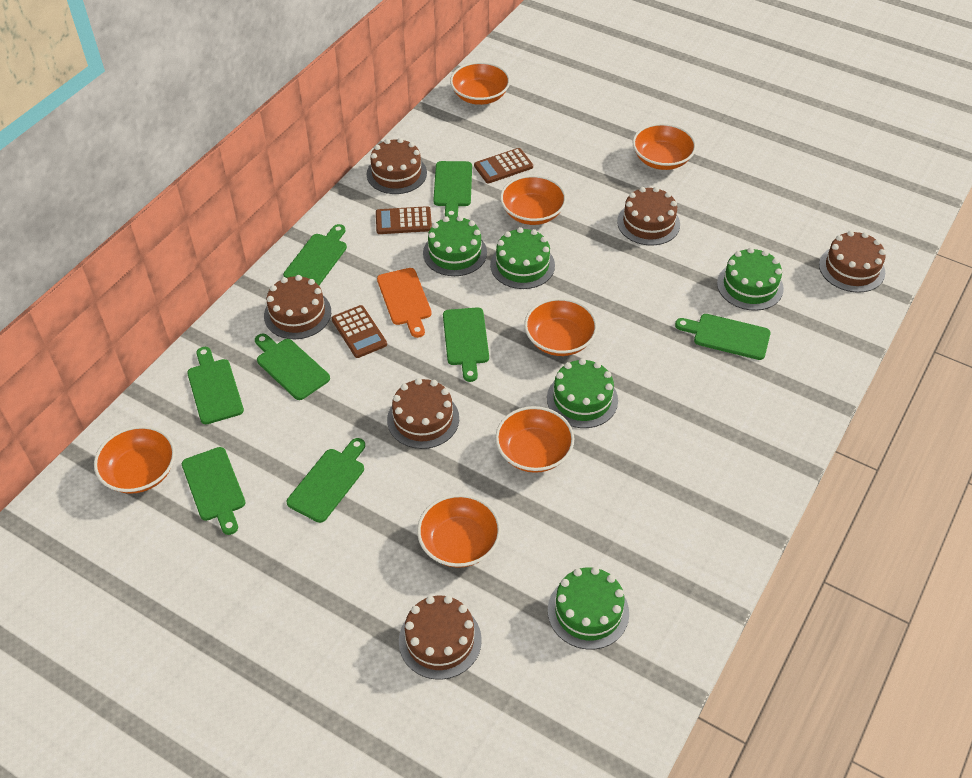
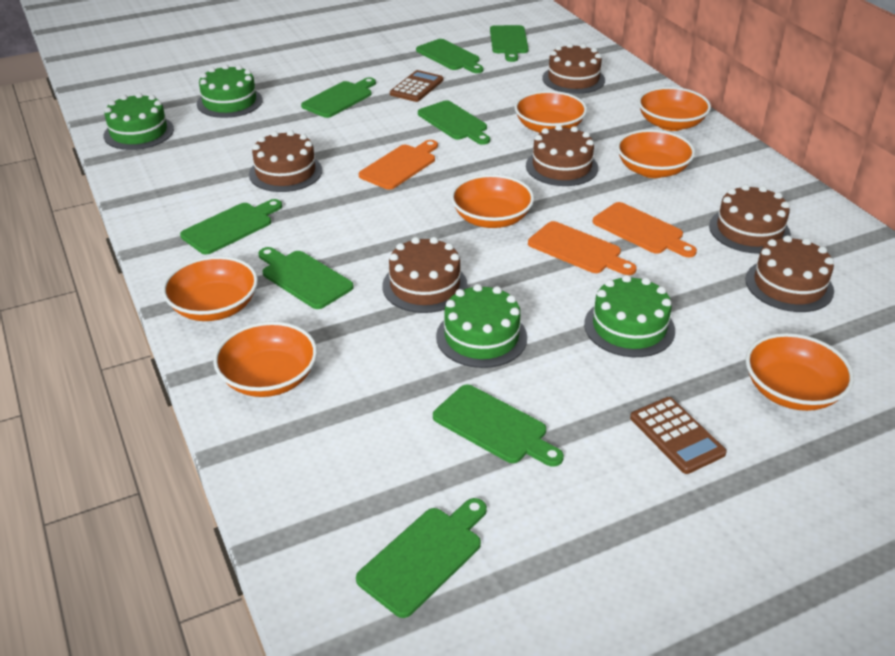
brown calculator: [332,305,387,358] [376,206,432,234] [474,148,533,183] = 3 -> [390,70,444,102] [630,397,727,474] = 2
green cake: [423,216,487,276] [490,227,555,289] [547,358,618,428] [548,567,629,649] [717,247,784,311] = 5 -> [103,93,174,150] [197,64,263,118] [436,284,527,368] [584,275,675,357] = 4
orange cutting board: [377,268,432,338] = 1 -> [359,140,438,190] [528,221,637,275] [592,202,697,257] = 3

